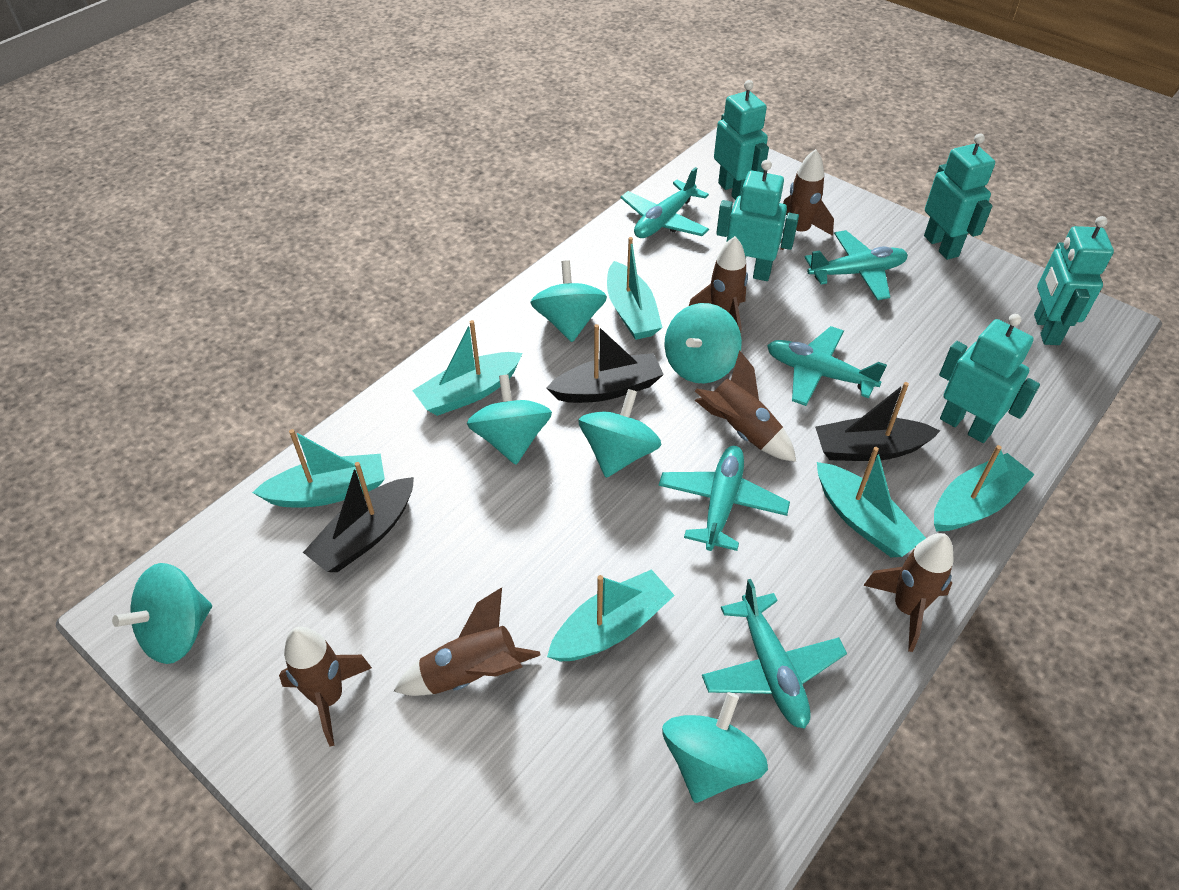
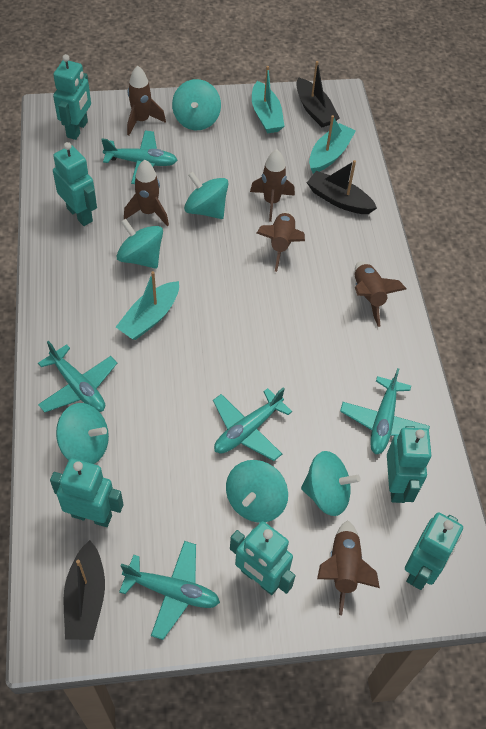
turquoise boat: [252,429,385,507] [412,320,523,416] [547,569,675,662] [607,237,662,340] [817,447,926,557] [934,445,1035,531] = 6 -> [116,271,179,340] [252,66,285,133] [309,115,356,174] = 3
turquoise robot: [714,80,769,200] [716,160,799,281] [924,133,995,260] [939,314,1040,443] [1034,216,1114,345] = 5 -> [50,458,123,527] [53,54,91,140] [53,142,97,226] [230,521,295,595] [387,426,432,503] [405,512,463,590] = 6

